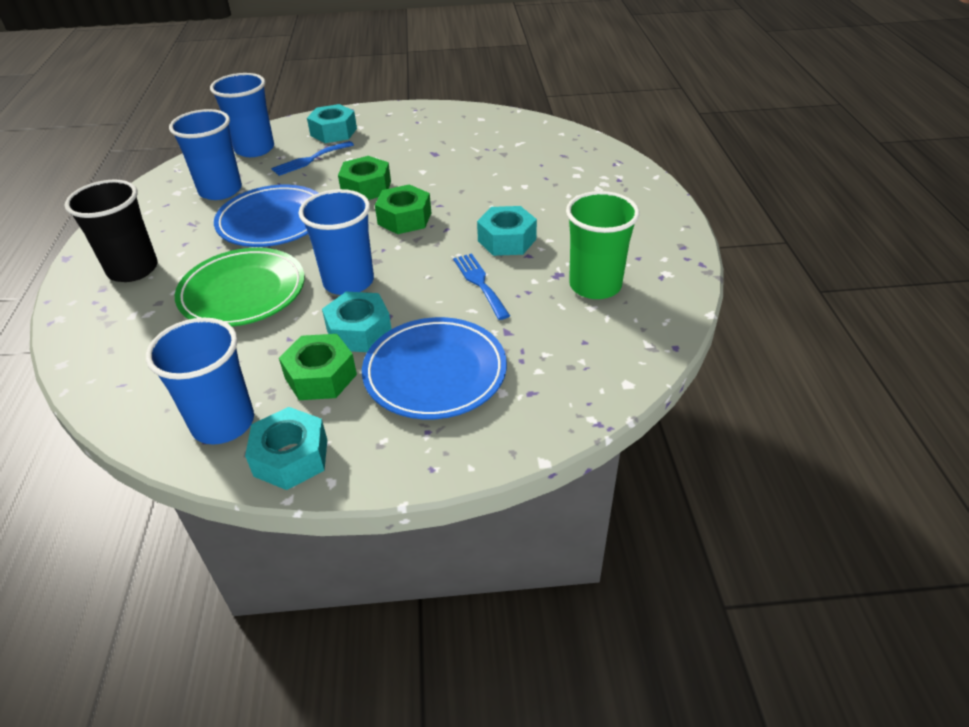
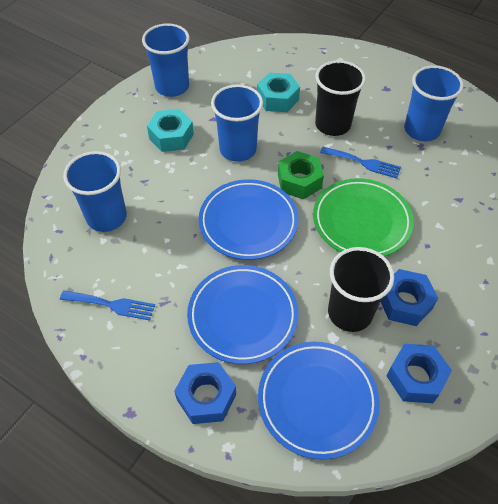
black cup: [65,180,158,282] = 1 -> [315,60,366,136] [328,247,394,332] = 2
blue nut: none = 0 -> [174,362,236,424] [381,269,438,326] [387,344,452,403] = 3
blue plate: [214,185,318,247] [362,317,507,419] = 2 -> [187,265,299,364] [199,179,299,260] [258,342,380,460] = 3
green cup: [566,191,640,299] = 1 -> none = 0
green nut: [279,334,357,400] [338,156,391,200] [375,184,431,234] = 3 -> [278,151,324,200] = 1
turquoise nut: [245,407,327,490] [307,104,357,143] [322,291,391,352] [477,206,537,256] = 4 -> [147,109,194,152] [257,72,300,112] = 2

